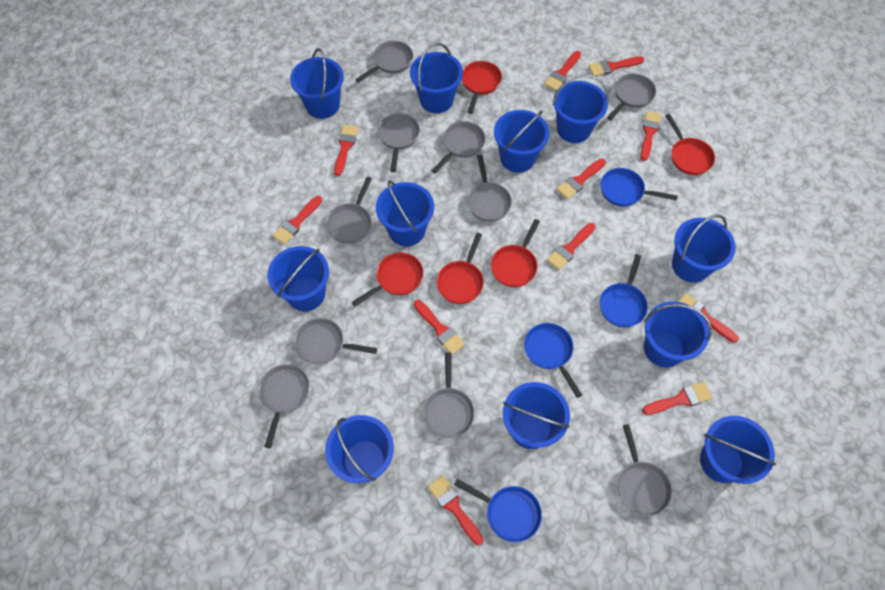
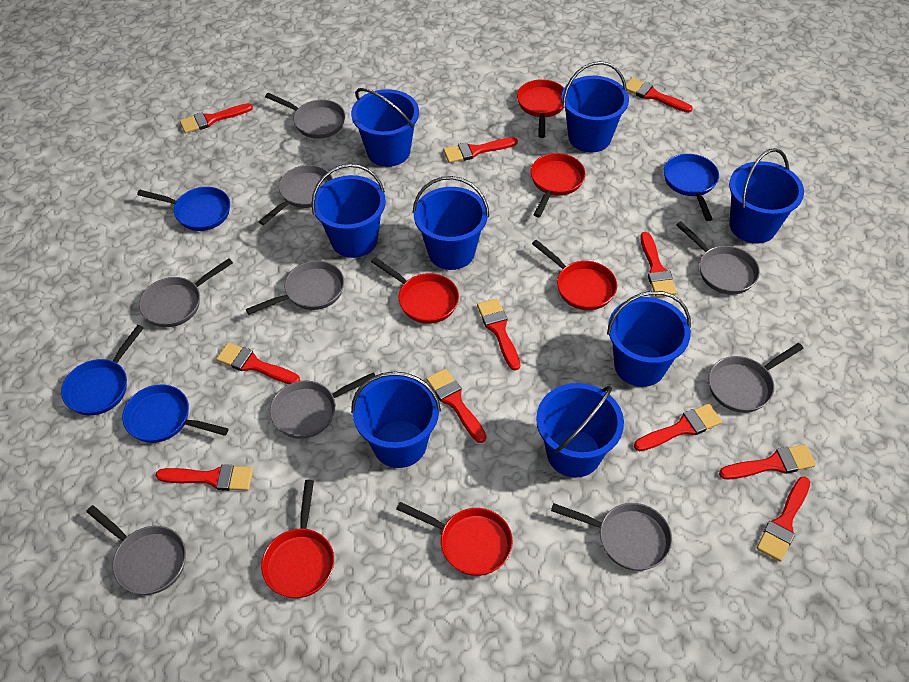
blue bucket: [267,246,329,311] [290,48,344,119] [325,415,394,483] [376,180,434,246] [410,43,463,113] [494,110,549,173] [503,382,570,449] [553,74,608,143] [644,301,712,367] [672,214,736,283] [700,416,776,484] = 11 -> [311,164,386,258] [351,88,419,167] [351,372,441,468] [413,176,489,270] [536,383,624,478] [561,61,629,152] [607,291,691,387] [729,148,804,244] = 8
grey pan: [259,364,310,448] [294,318,377,364] [326,177,372,244] [355,41,413,83] [377,113,420,172] [423,352,475,438] [432,121,485,173] [467,154,512,222] [607,73,656,121] [618,424,672,516] = 10 -> [86,505,186,595] [139,258,233,327] [246,261,344,315] [259,165,333,225] [265,93,345,139] [270,372,376,439] [551,503,672,571] [676,221,760,294] [708,343,804,413] = 9
red pan: [352,253,424,306] [437,233,484,304] [462,61,502,114] [491,219,540,287] [665,114,715,175] = 5 -> [261,480,334,598] [371,257,459,324] [396,502,513,576] [517,79,564,138] [531,153,585,217] [532,240,617,310] = 6

